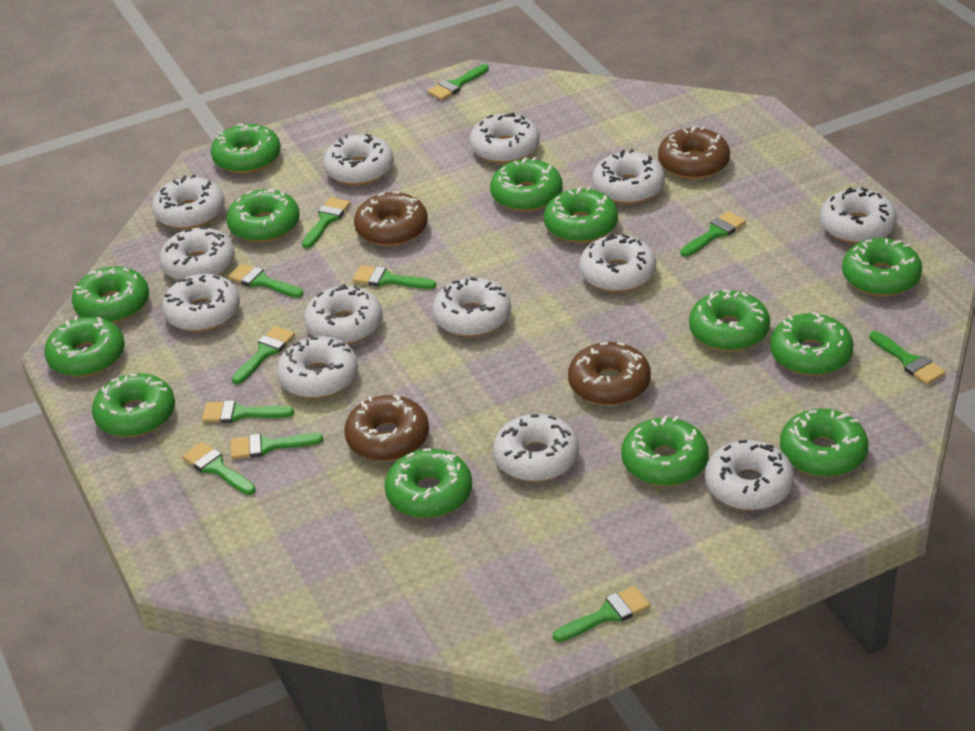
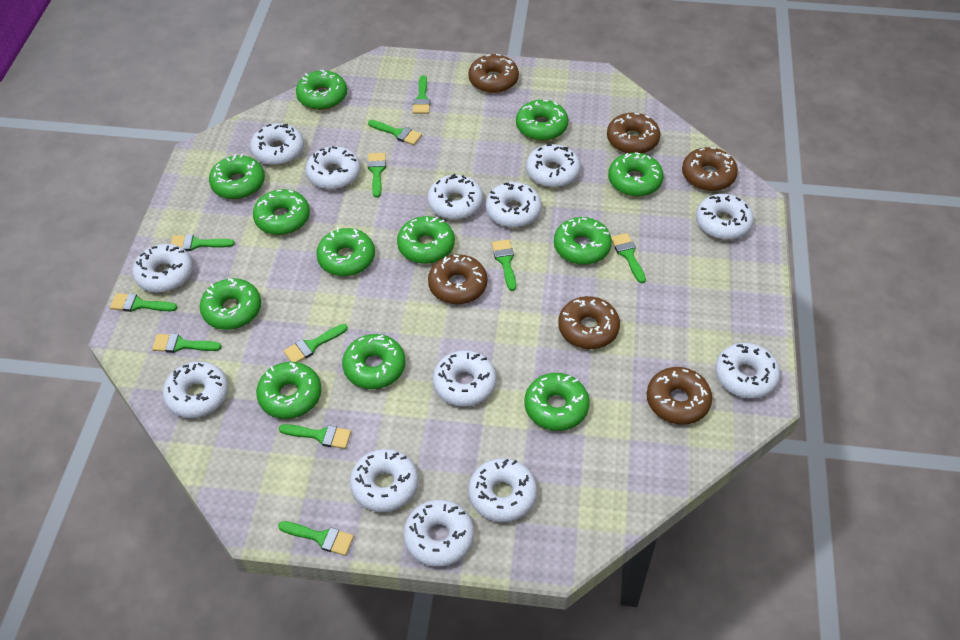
brown donut: [344,395,429,461] [354,191,428,246] [568,342,651,405] [658,126,730,179] = 4 -> [428,254,487,304] [468,54,519,93] [558,296,620,349] [607,112,660,153] [647,367,712,425] [682,147,738,191] = 6
green donut: [44,316,125,377] [72,266,149,323] [92,373,175,437] [211,124,281,174] [226,188,300,243] [385,448,472,518] [490,157,563,212] [544,186,618,243] [621,416,709,486] [689,290,770,351] [770,312,854,376] [780,409,868,477] [842,238,922,296] = 13 -> [200,278,261,330] [209,154,265,199] [253,189,310,235] [256,362,321,419] [296,70,347,110] [316,228,375,276] [342,334,406,389] [397,216,455,264] [516,100,568,141] [524,373,589,431] [554,217,612,265] [608,152,664,197] = 12

